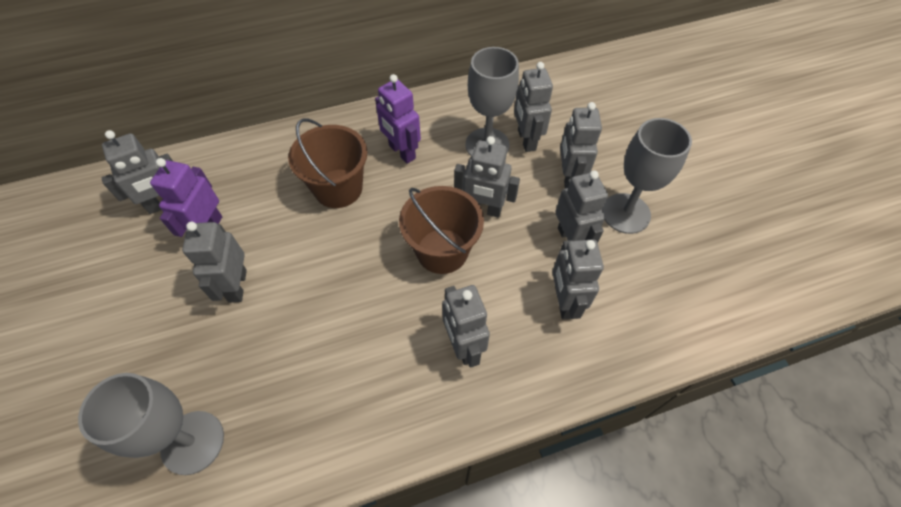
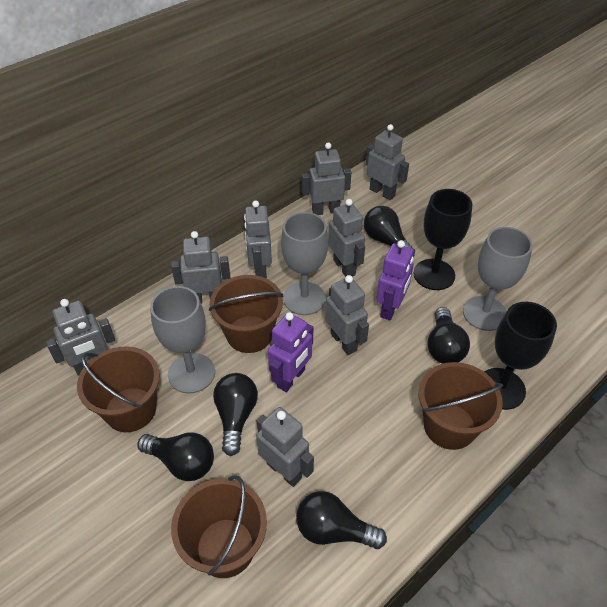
black goblet: none = 0 -> [414,189,472,290] [484,302,557,410] = 2
black light bulb: none = 0 -> [138,433,214,481] [213,373,258,456] [296,491,387,549] [364,206,415,257] [427,307,470,364] = 5
brown bucket: [288,118,368,208] [399,186,484,274] = 2 -> [77,346,160,432] [171,475,267,578] [209,275,284,353] [419,362,503,450] = 4

